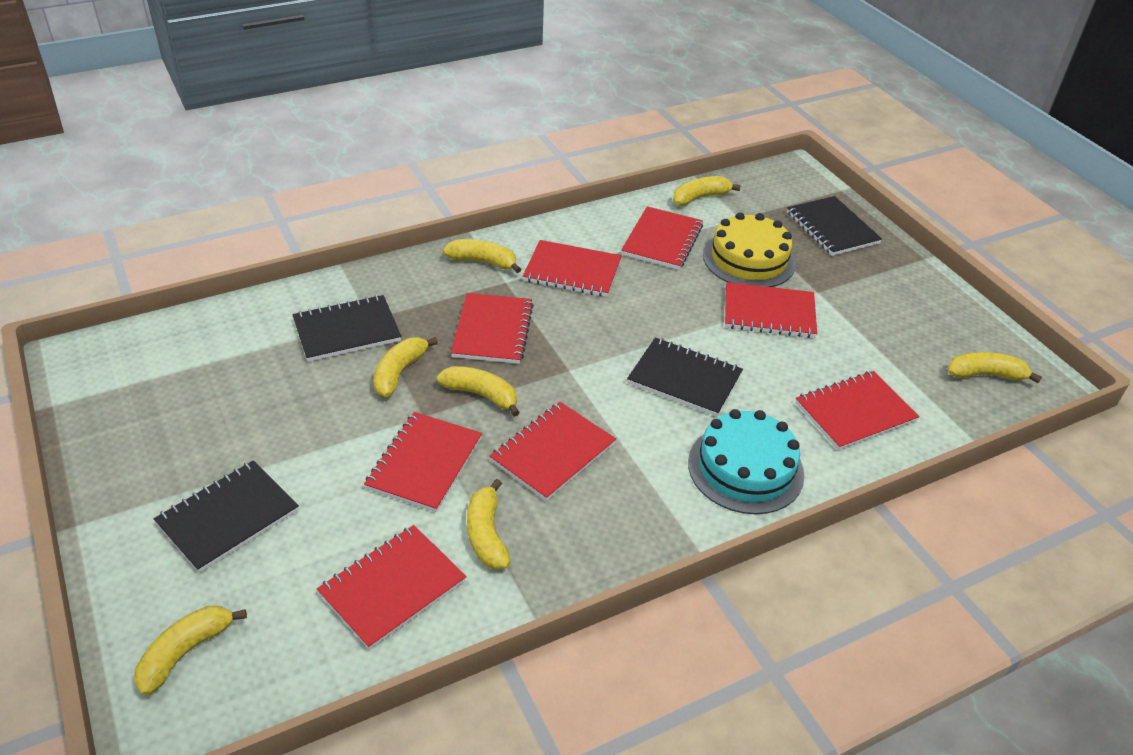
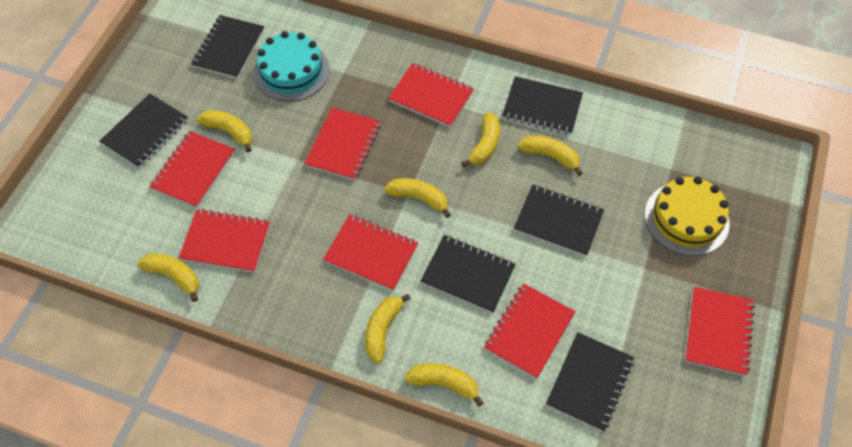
black notebook: [154,460,299,573] [292,295,401,362] [627,338,743,416] [787,196,882,256] = 4 -> [100,94,188,168] [191,15,264,79] [420,235,516,313] [502,76,583,135] [514,184,604,257] [546,332,634,432] = 6
red notebook: [317,525,467,650] [364,412,482,512] [451,293,534,364] [490,402,616,501] [523,240,622,297] [621,206,703,270] [725,282,817,338] [795,371,920,450] = 8 -> [149,131,235,208] [179,209,270,273] [304,108,380,180] [323,214,418,291] [388,63,474,127] [484,283,576,379] [685,287,755,376] = 7

